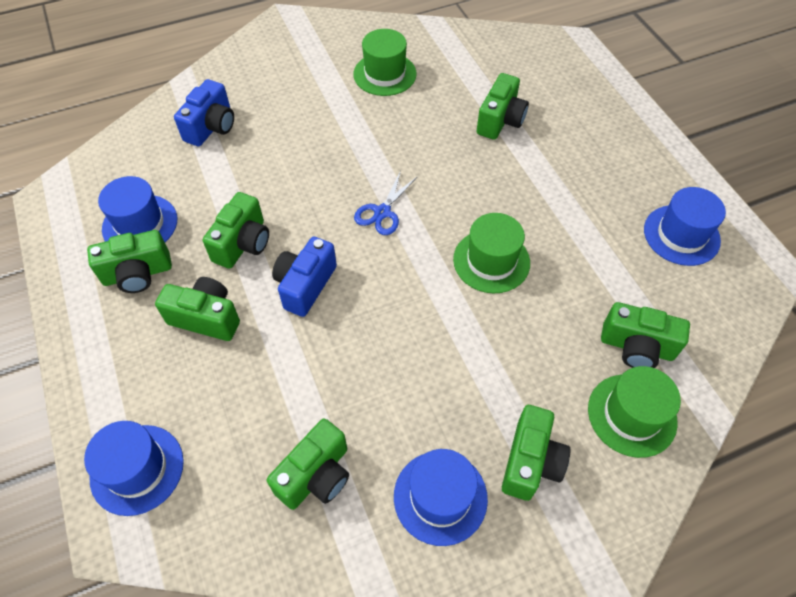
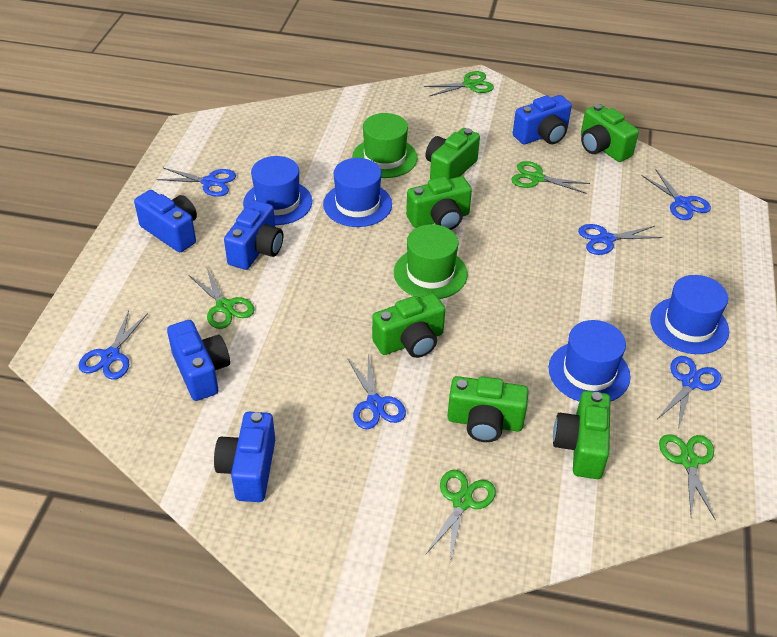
blue camera: [174,79,234,146] [272,236,337,317] = 2 -> [134,190,197,252] [167,320,230,401] [214,412,275,502] [224,200,283,270] [513,95,572,144] = 5
blue scissors: [354,171,418,235] = 1 -> [79,310,148,380] [157,168,236,197] [347,354,406,429] [578,224,662,255] [642,170,711,220] [657,356,721,430] = 6
green camera: [87,230,172,293] [155,277,240,341] [203,192,269,269] [267,418,349,510] [476,73,529,140] [502,405,571,501] [601,302,690,368] = 7 -> [372,293,445,358] [406,176,472,230] [425,128,480,180] [447,376,529,442] [553,391,610,479] [581,104,639,162] = 6
green hat: [353,29,417,96] [453,213,530,293] [588,366,681,458] = 3 -> [352,113,418,178] [394,224,468,299] = 2
green scissors: none = 0 -> [189,268,255,329] [424,71,494,96] [426,470,496,561] [511,161,590,194] [659,434,716,520] = 5

